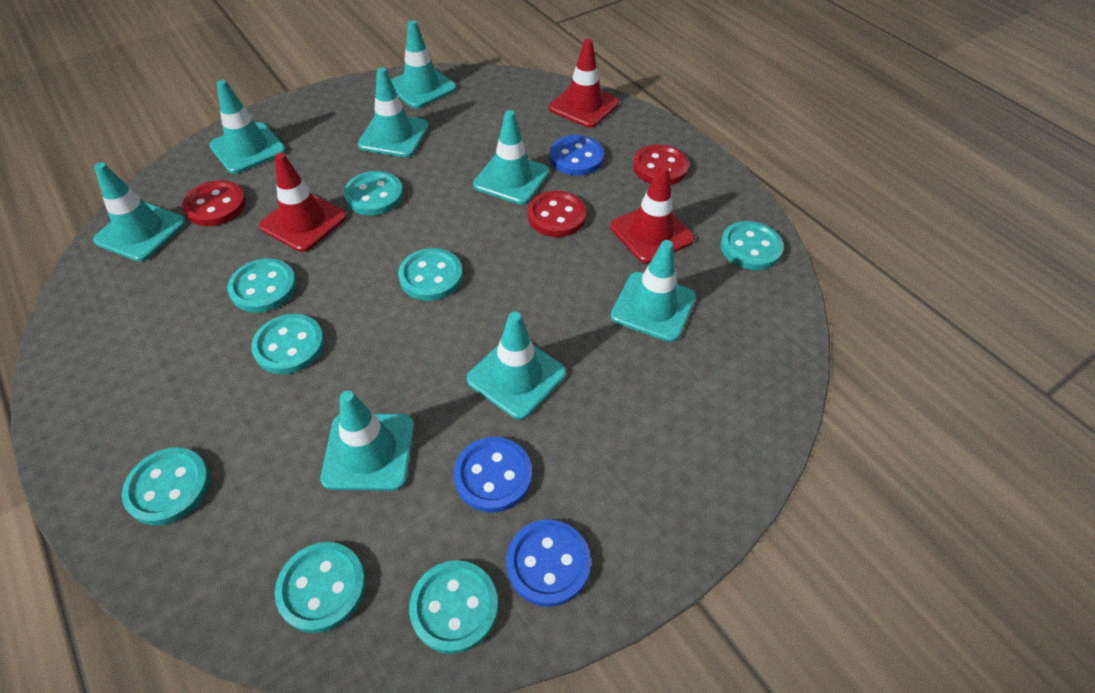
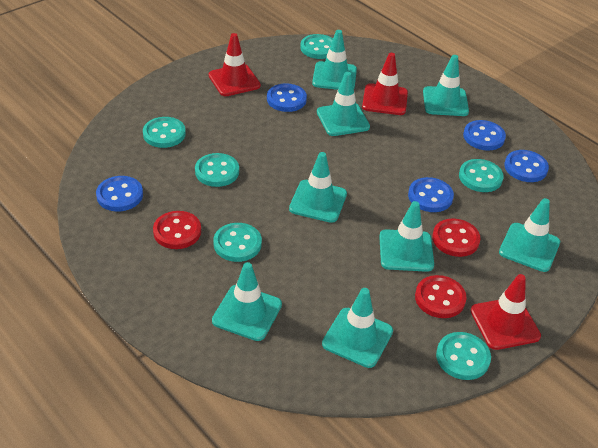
blue button: [454,437,532,512] [506,520,591,607] [550,135,604,176] = 3 -> [96,176,143,211] [267,83,307,112] [408,177,454,212] [463,120,506,151] [504,150,549,182] = 5
turquoise button: [122,448,210,525] [228,259,297,313] [251,314,325,374] [275,542,366,633] [344,171,403,216] [398,248,463,301] [409,560,498,654] [720,221,784,270] = 8 -> [143,117,186,148] [195,153,239,187] [213,223,262,262] [300,34,333,59] [436,332,491,380] [459,159,504,192] = 6

